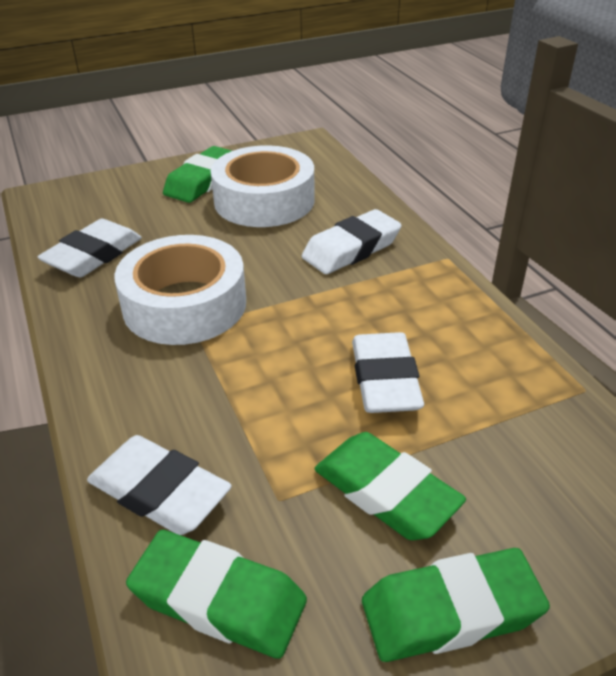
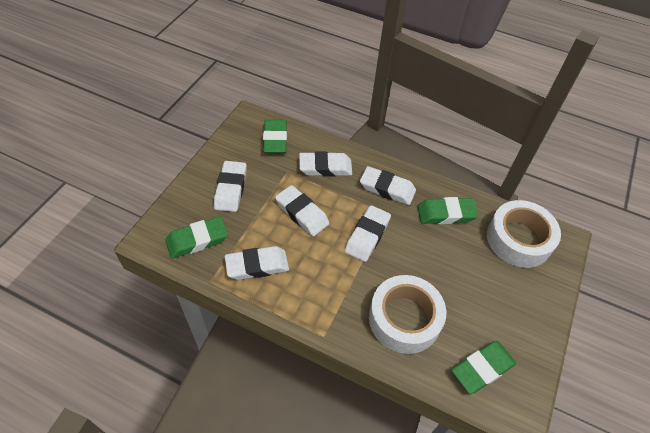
white eraser: [37,219,142,277] [87,435,232,535] [302,209,402,274] [352,332,424,413] = 4 -> [214,161,247,212] [225,246,289,280] [275,185,329,236] [299,151,352,177] [345,205,391,262] [360,166,416,205] = 6

